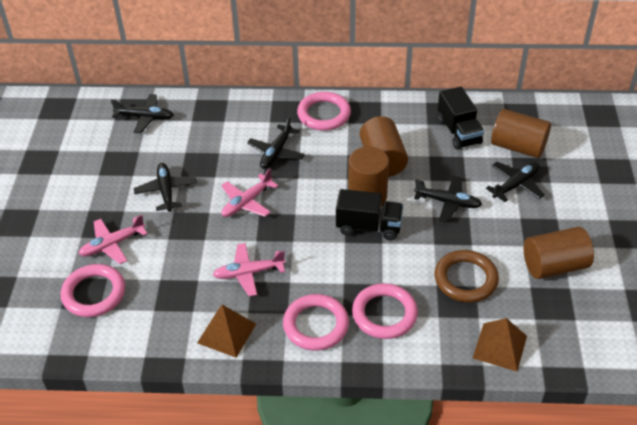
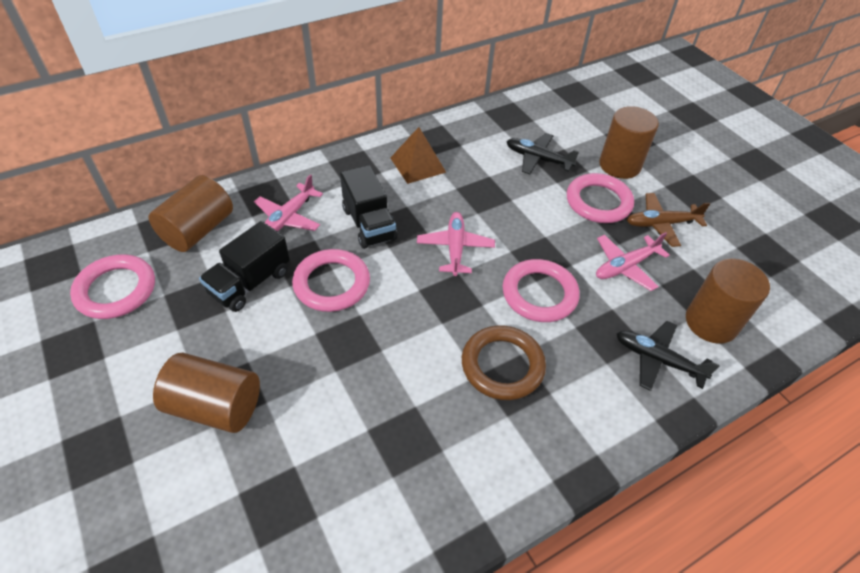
black plane: [111,94,173,133] [134,163,197,212] [247,117,305,169] [414,175,482,222] [486,162,545,202] = 5 -> [506,133,579,174] [616,321,720,391] = 2
brown plane: none = 0 -> [627,193,710,247] = 1
brown pyramid: [197,305,256,358] [473,318,527,372] = 2 -> [390,127,446,184] = 1

